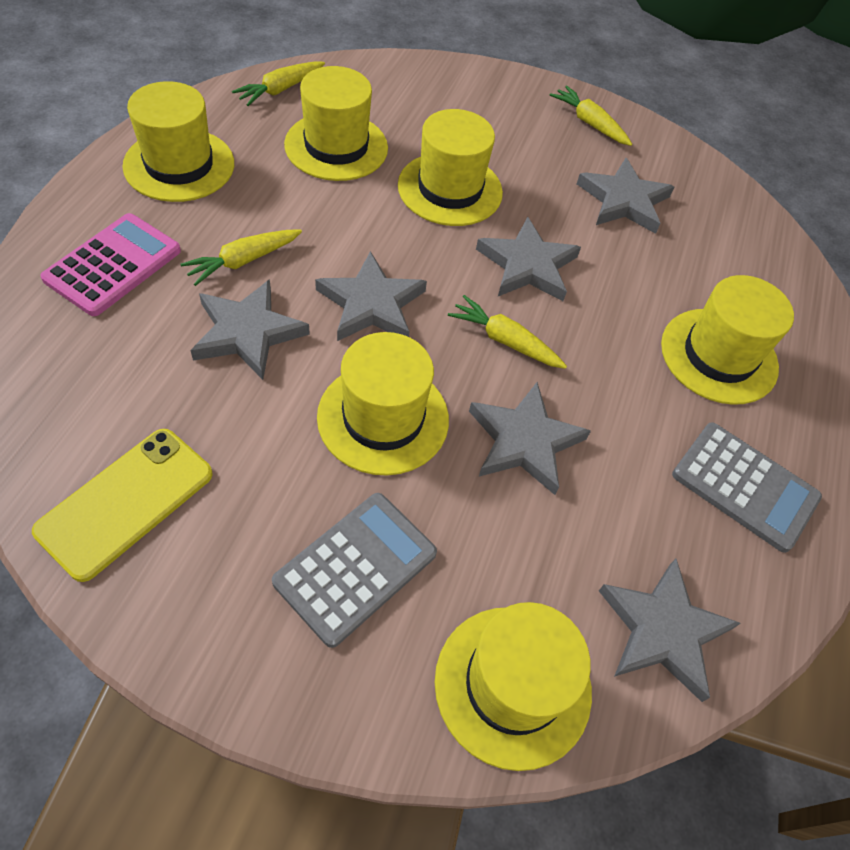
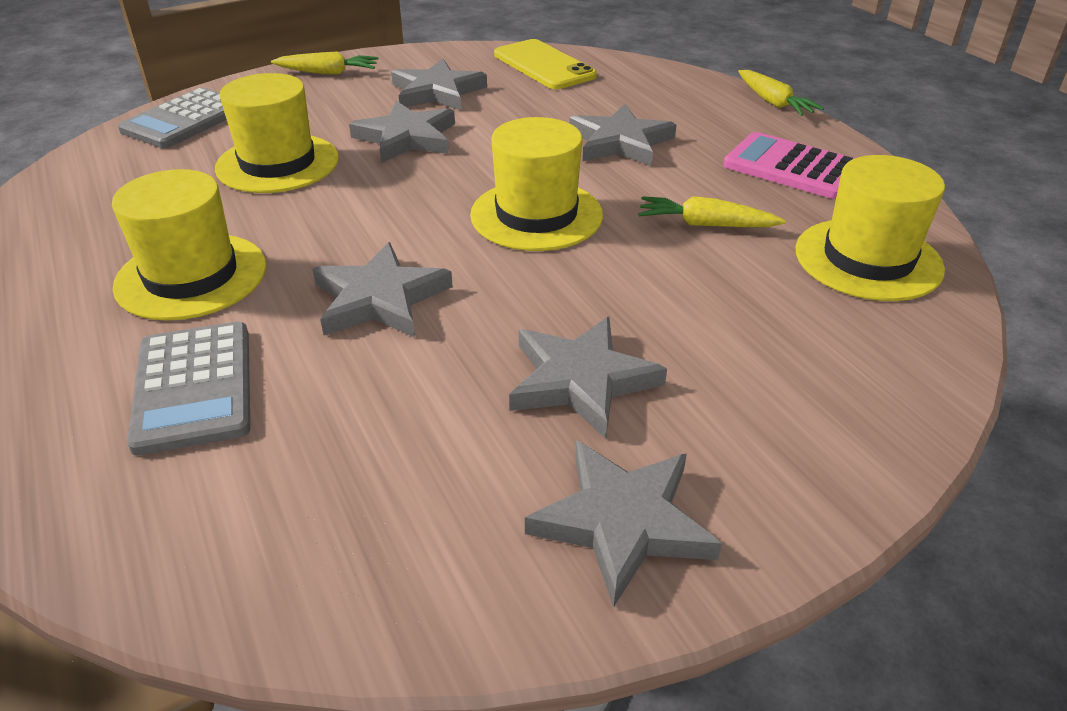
yellow carrot: [180,230,302,286] [232,61,325,106] [448,295,567,369] [550,86,632,146] = 4 -> [271,51,378,75] [638,196,786,227] [738,70,824,116] = 3
yellow hat: [122,81,234,202] [284,66,388,181] [317,332,449,476] [398,109,503,226] [435,602,592,771] [661,275,794,405] = 6 -> [112,169,266,321] [215,73,339,193] [470,117,603,251] [796,155,945,301] = 4

